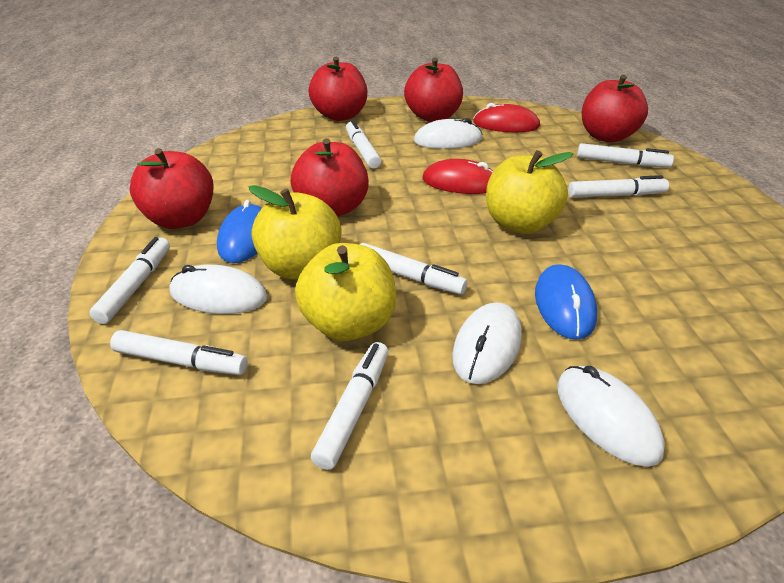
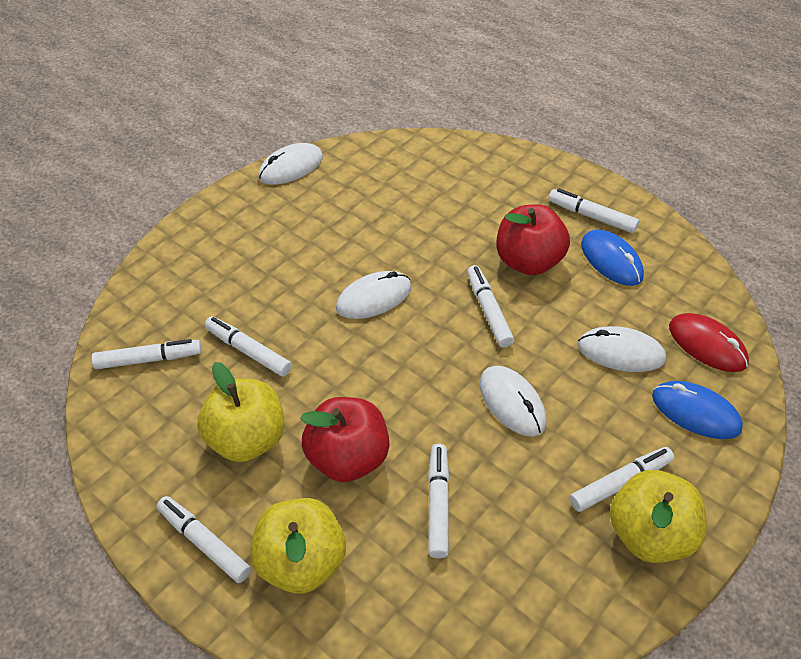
red apple: [130,148,214,229] [291,138,369,217] [308,56,367,121] [404,57,463,122] [582,75,648,143] = 5 -> [300,397,389,482] [497,204,570,275] = 2
red mouse: [422,159,493,194] [473,103,540,132] = 2 -> [669,313,749,372] = 1

